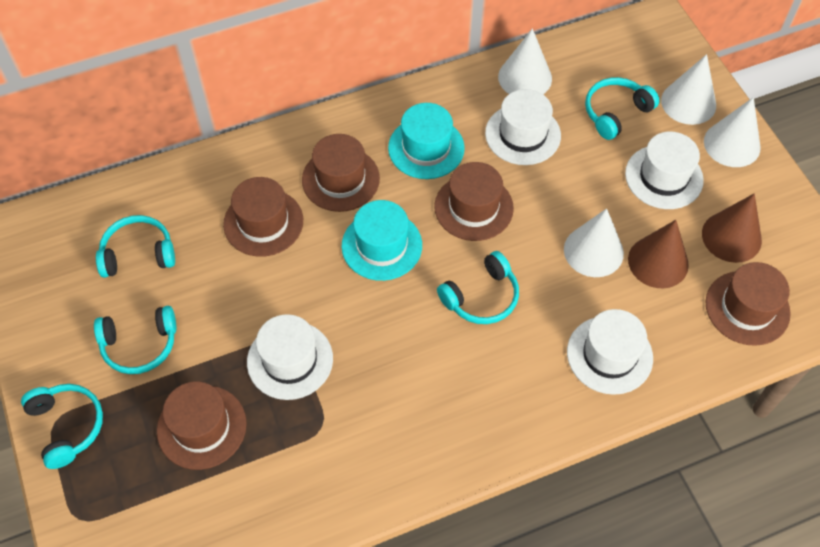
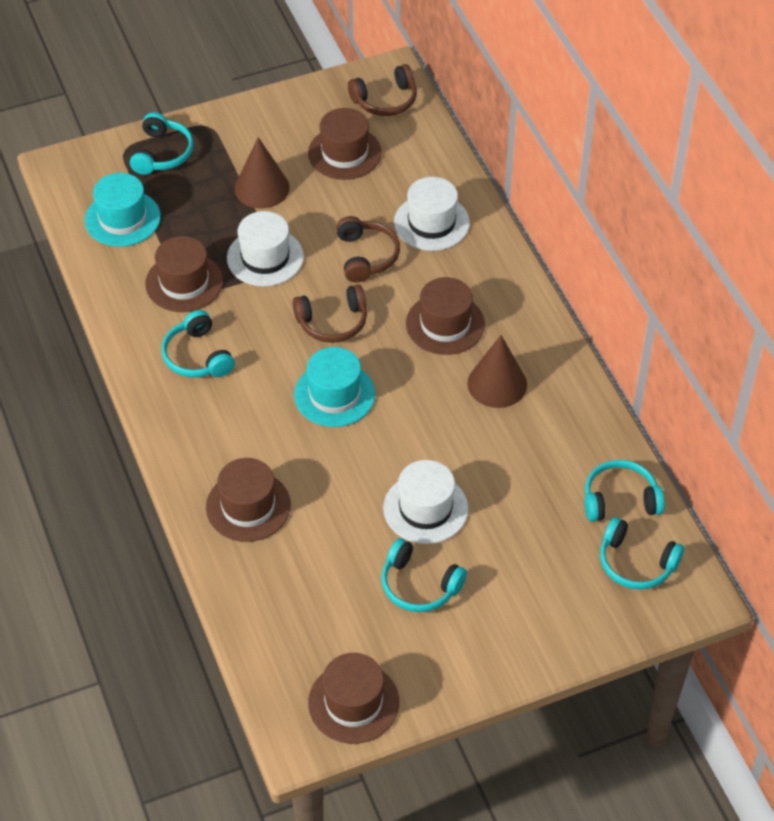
brown headphones: none = 0 -> [293,284,367,343] [336,216,400,283] [348,64,417,116] = 3
white cone: [498,28,552,94] [564,208,624,277] [661,54,716,125] [704,97,761,167] = 4 -> none = 0
white hat: [247,314,333,400] [485,89,561,165] [567,309,653,395] [625,132,704,209] = 4 -> [227,211,304,287] [383,460,468,544] [394,177,470,251] = 3

